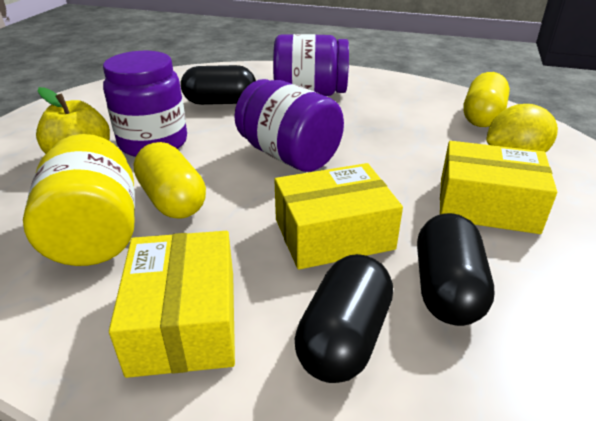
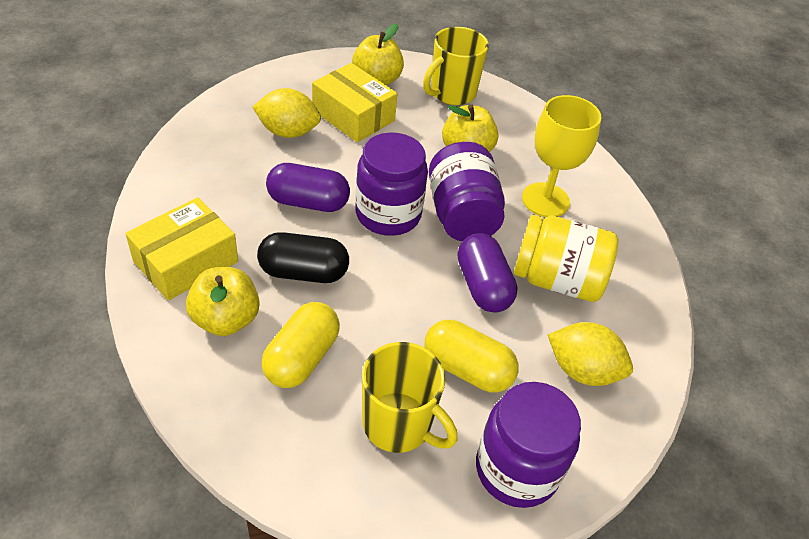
black capsule: [181,65,256,105] [295,254,393,383] [417,213,494,326] = 3 -> [257,232,349,283] = 1
purple capsule: none = 0 -> [266,163,350,212] [458,233,517,313] = 2
yellow apple: [36,87,110,154] = 1 -> [186,267,260,336] [352,24,404,85] [442,104,498,152] = 3
yellow box: [109,231,235,378] [274,163,403,270] [440,141,557,234] = 3 -> [125,197,238,301] [312,63,398,142] = 2
yellow goblet: none = 0 -> [522,95,601,217] = 1
yellow lemon: [486,104,558,153] = 1 -> [253,88,321,138] [548,322,633,386] = 2
yellow mug: none = 0 -> [362,342,457,453] [423,27,489,105] = 2

